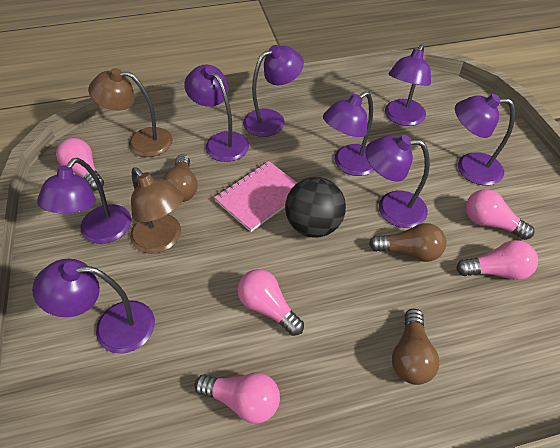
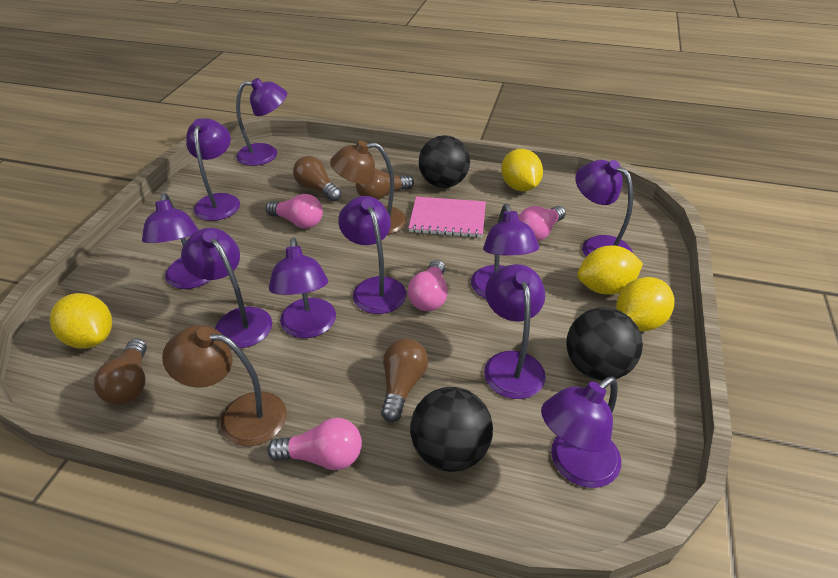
black ball: [285,177,346,238] = 1 -> [410,387,493,472] [419,135,470,188] [566,307,643,380] = 3
brown light bulb: [162,154,197,202] [369,223,446,262] [392,309,439,385] = 3 -> [94,338,147,405] [293,156,342,201] [356,169,414,200] [381,338,428,422] = 4
pink light bulb: [56,138,104,191] [194,372,280,423] [238,269,304,336] [456,240,538,280] [466,189,535,240] = 5 -> [266,194,323,228] [267,418,362,470] [407,260,448,311] [518,206,566,241] = 4
purple lamp: [32,259,155,354] [37,158,131,244] [184,64,249,162] [243,45,304,137] [323,91,375,176] [365,135,430,228] [385,44,431,126] [455,94,515,185] = 8 -> [142,193,210,289] [181,228,272,348] [186,118,240,221] [236,78,287,166] [269,237,336,338] [338,196,406,314] [471,204,539,299] [484,264,546,399] [541,377,621,488] [575,160,633,257] = 10
yellow lemon: none = 0 -> [50,293,112,349] [501,149,543,191] [577,245,643,295] [616,277,675,331] = 4

